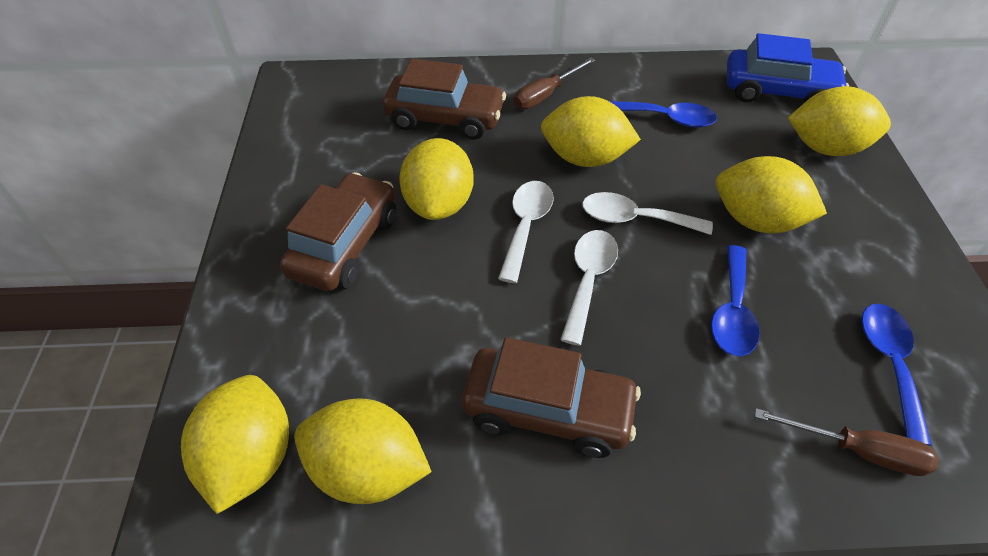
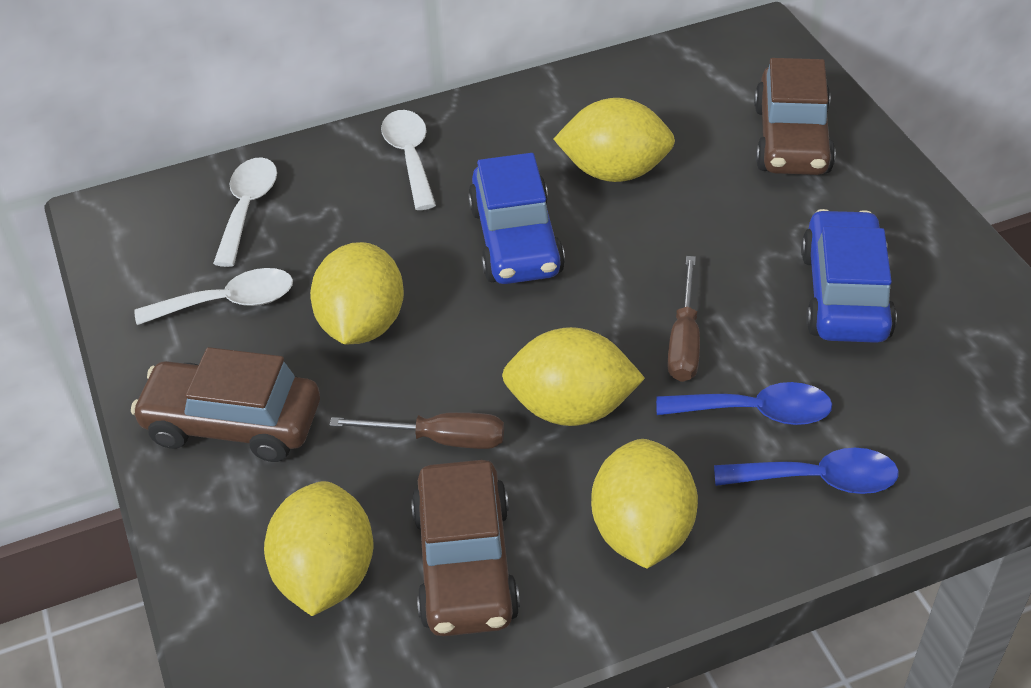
blue car: [727,33,849,103] = 1 -> [468,153,565,284] [801,209,897,343] = 2
blue spoon: [609,101,717,128] [711,245,760,356] [862,304,932,446] = 3 -> [656,382,832,425] [714,448,899,494] = 2
yellow lemon: [181,375,289,514] [294,398,432,504] [399,138,474,220] [541,96,641,167] [716,156,827,233] [788,86,891,156] = 6 -> [264,481,374,616] [310,242,404,345] [502,327,645,426] [554,98,675,182] [591,439,698,569] = 5

